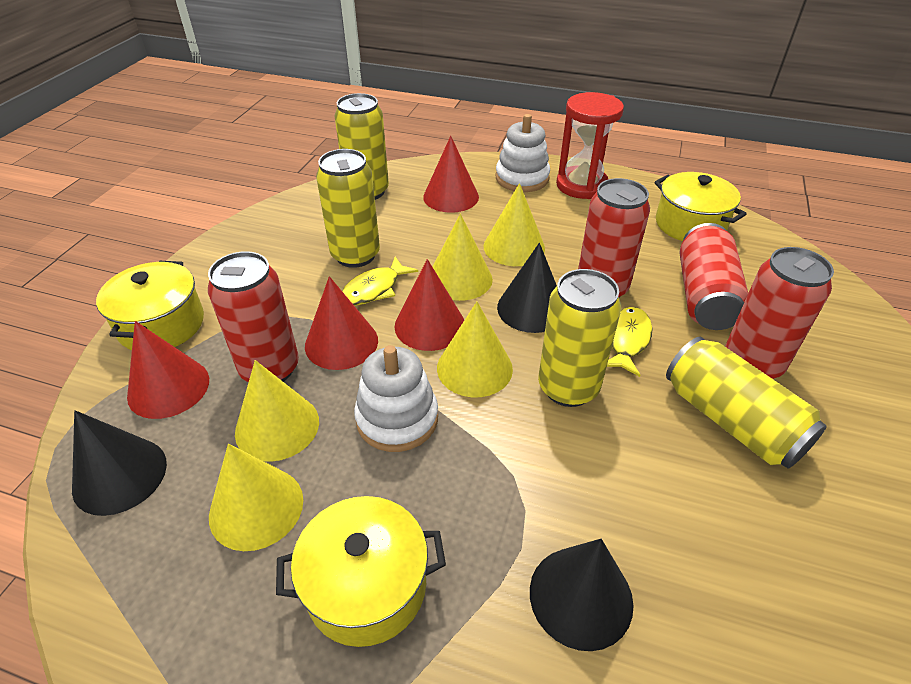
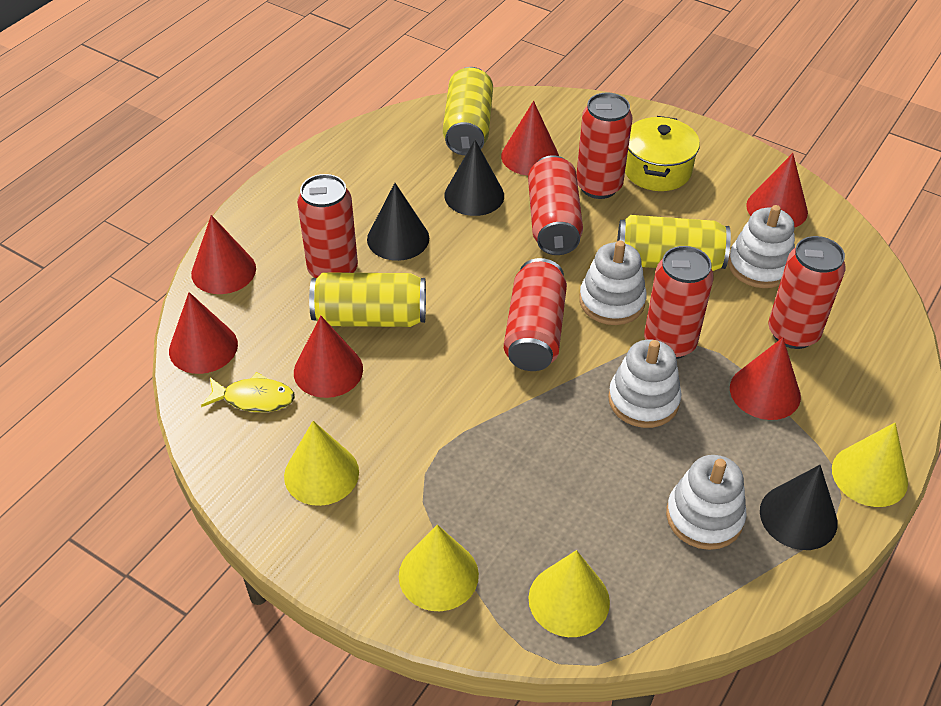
red can: [208,251,299,382] [578,178,650,298] [680,223,748,330] [725,247,834,379] = 4 -> [297,174,358,278] [504,258,567,371] [528,155,583,255] [576,92,632,199] [644,246,713,359] [768,236,846,349] = 6
red cone: [127,321,209,419] [305,276,378,370] [395,259,464,351] [423,136,479,213] = 4 -> [169,292,238,374] [191,215,256,294] [294,316,363,398] [501,101,559,176] [730,337,801,420] [746,153,808,228] = 6
red hourglass: [556,92,624,199] = 1 -> none = 0
white stacking toy: [354,345,438,452] [496,114,550,192] = 2 -> [579,240,647,325] [608,340,682,428] [666,455,746,550] [728,205,795,288] = 4
yellow can: [316,149,380,268] [334,93,389,200] [538,269,621,407] [666,337,827,469] = 4 -> [309,272,426,327] [443,67,493,155] [617,215,731,271] = 3
yellow cone: [209,444,303,551] [235,360,319,462] [432,214,493,301] [437,302,513,397] [483,183,545,266] = 5 -> [284,421,359,506] [399,525,479,611] [528,550,610,637] [832,423,908,507] = 4
yellow fish: [342,257,418,305] [607,307,652,377] = 2 -> [201,372,295,412] = 1
yellow pot: [96,261,204,350] [276,496,446,647] [654,172,747,241] = 3 -> [625,116,700,191] = 1

